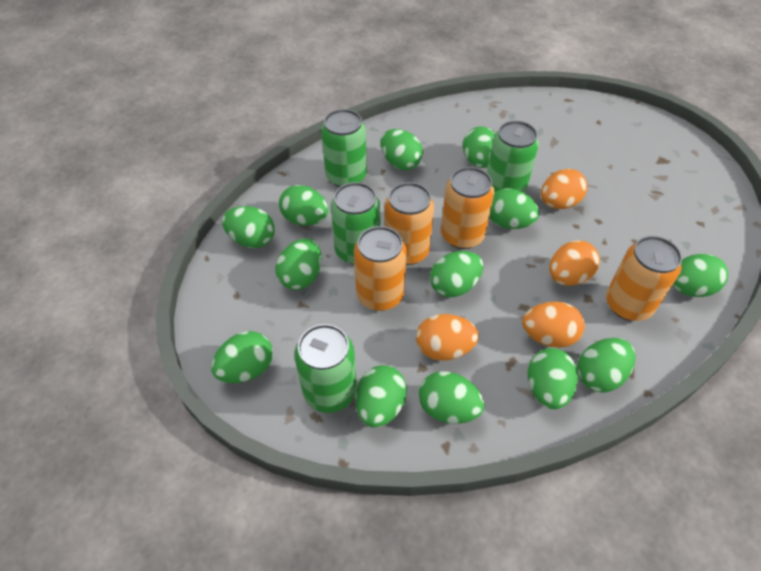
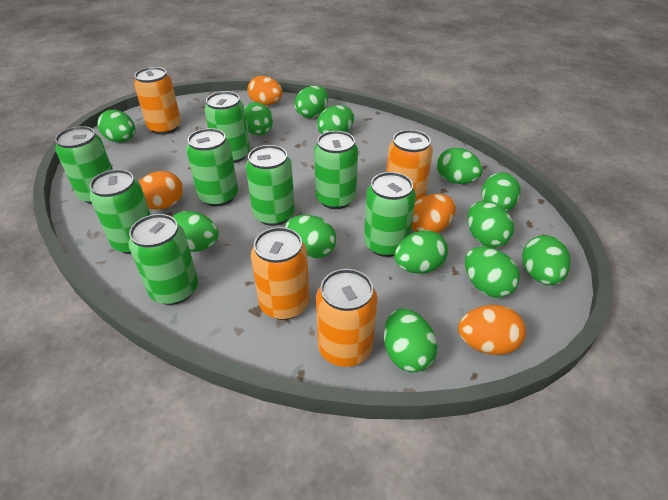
green can: [294,324,357,413] [321,109,367,187] [331,182,380,265] [487,121,539,193] = 4 -> [55,126,113,204] [89,169,151,254] [129,214,198,305] [186,128,238,207] [204,91,250,163] [246,145,295,226] [314,131,358,209] [364,172,416,257] = 8

